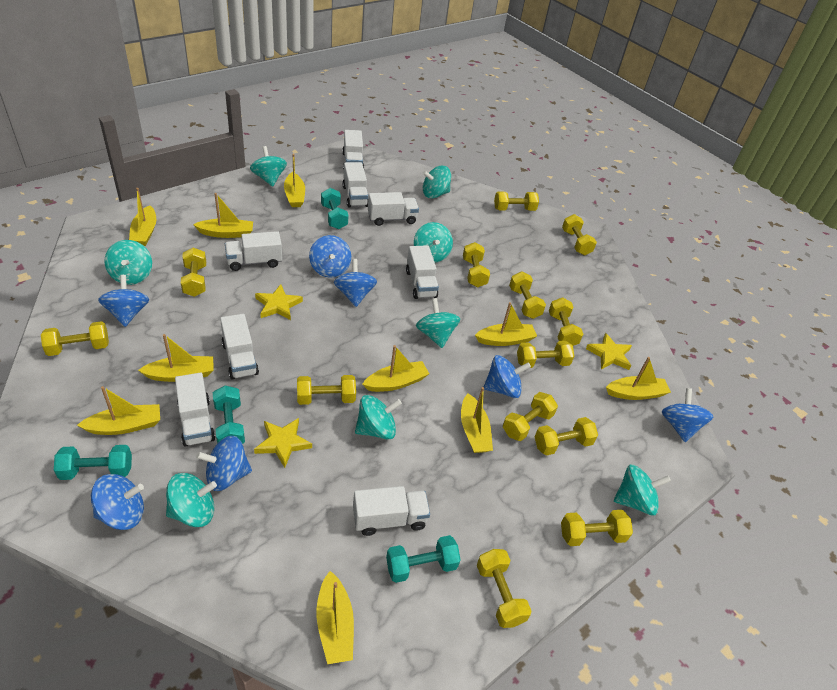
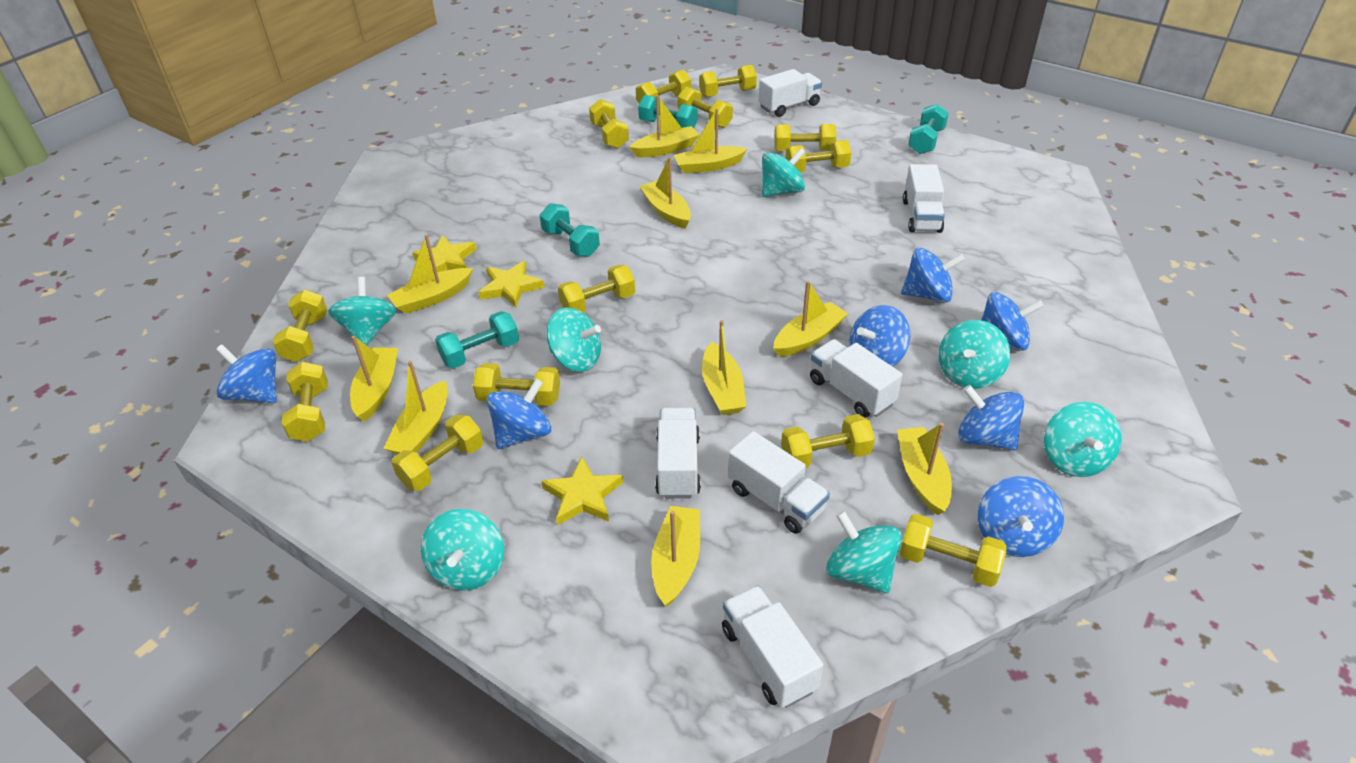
turquoise spinning top: [105,240,152,285] [166,473,217,527] [250,146,287,187] [355,395,402,440] [414,222,453,262] [416,298,460,348] [423,166,451,198] [614,464,671,515] = 8 -> [328,277,396,346] [421,509,504,591] [546,307,601,372] [762,148,806,197] [826,511,902,594] [939,320,1010,389] [1044,402,1122,477] = 7
white truck: [175,373,215,447] [220,314,259,380] [225,231,282,271] [342,130,364,169] [342,162,368,208] [353,486,430,536] [368,192,419,226] [406,245,439,299] = 8 -> [655,407,701,499] [722,585,823,708] [728,431,830,534] [759,69,822,117] [810,339,903,418] [903,164,945,233] = 6

